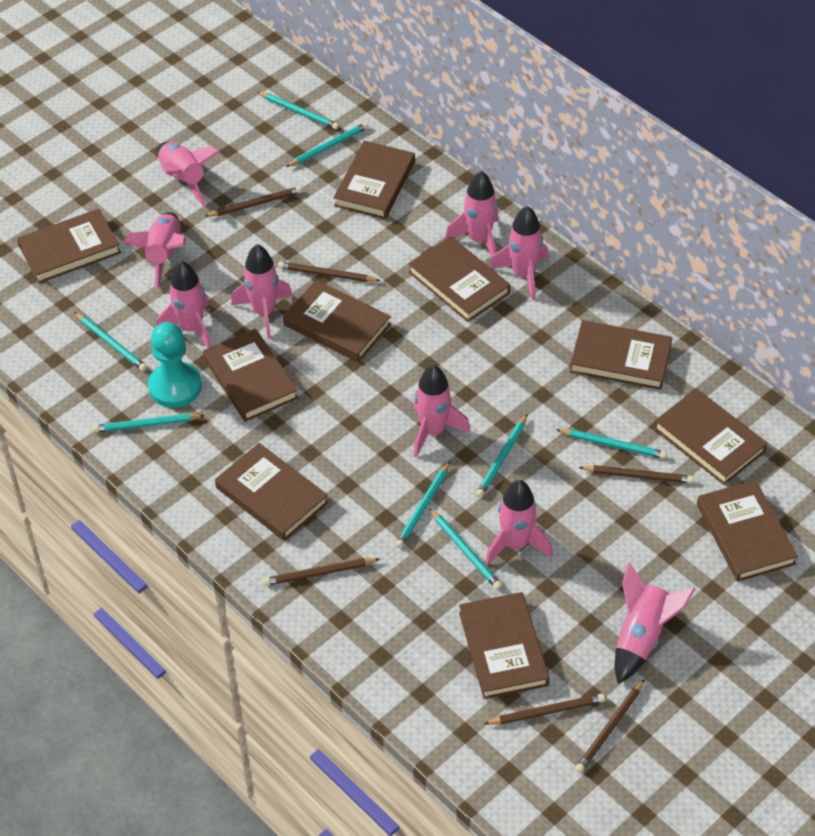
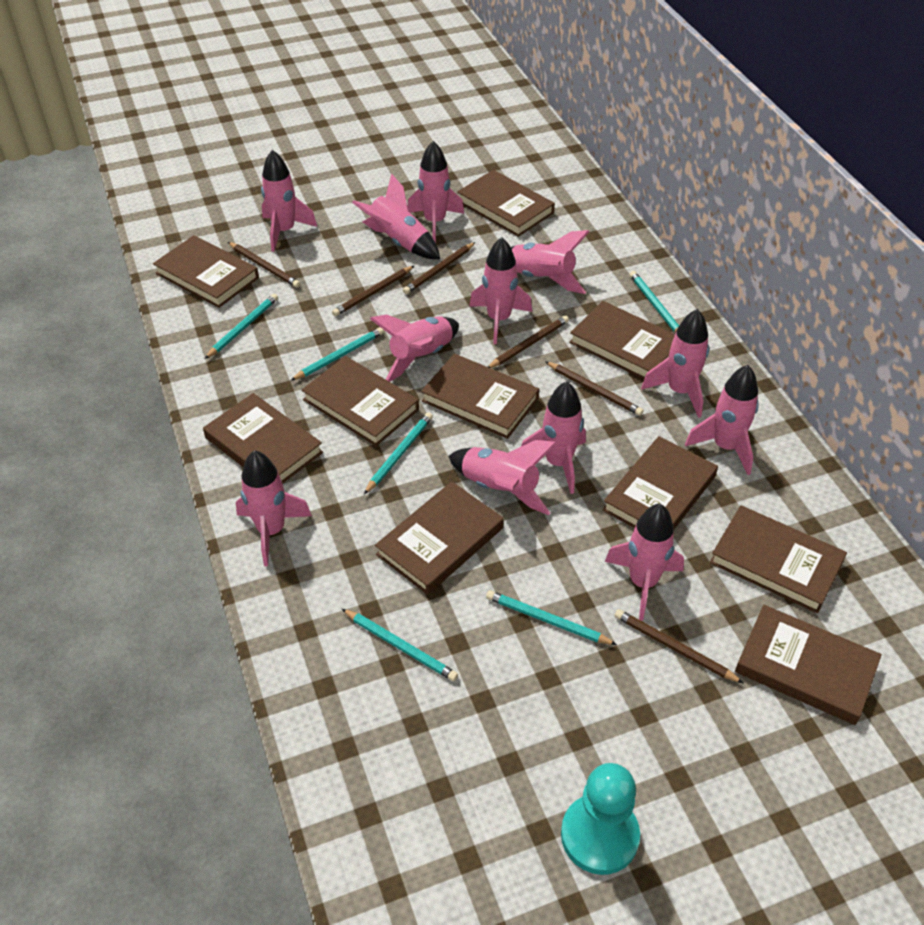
pink rocket: [123,212,186,290] [157,142,220,207] [157,261,211,348] [231,244,292,339] [413,365,470,458] [445,171,498,258] [485,480,553,566] [490,206,548,300] [615,562,695,684] = 9 -> [236,450,312,566] [261,150,317,252] [352,174,440,259] [370,315,459,382] [407,141,464,243] [448,440,557,515] [470,237,532,344] [511,230,589,294] [521,381,586,494] [605,504,684,621] [641,309,709,418] [685,365,759,475] = 12
turquoise pencil: [74,312,147,371] [93,413,205,433] [257,92,339,130] [286,122,368,167] [395,462,450,548] [429,508,502,590] [476,414,527,497] [556,429,667,459] = 8 -> [205,294,278,359] [290,327,384,381] [342,609,458,681] [364,412,433,494] [486,590,617,645] [630,271,679,333] = 6

